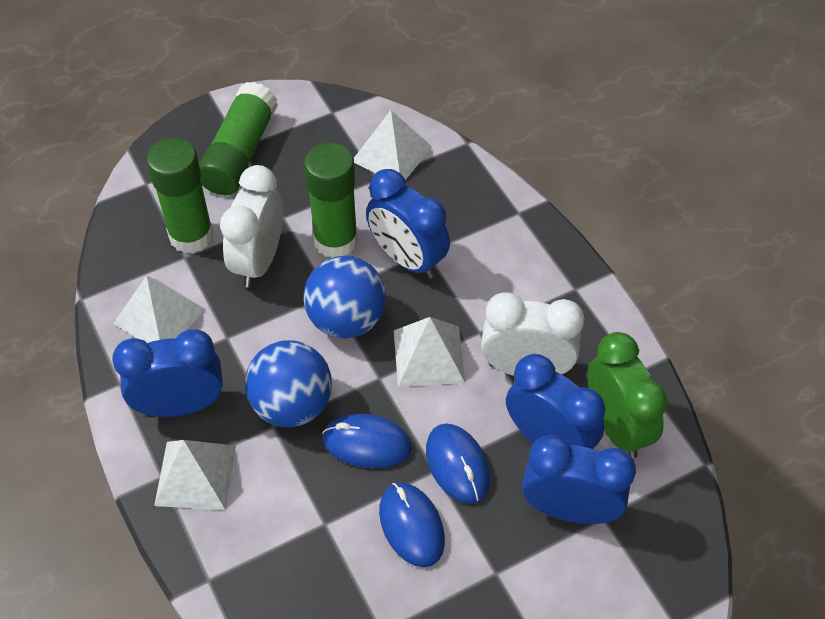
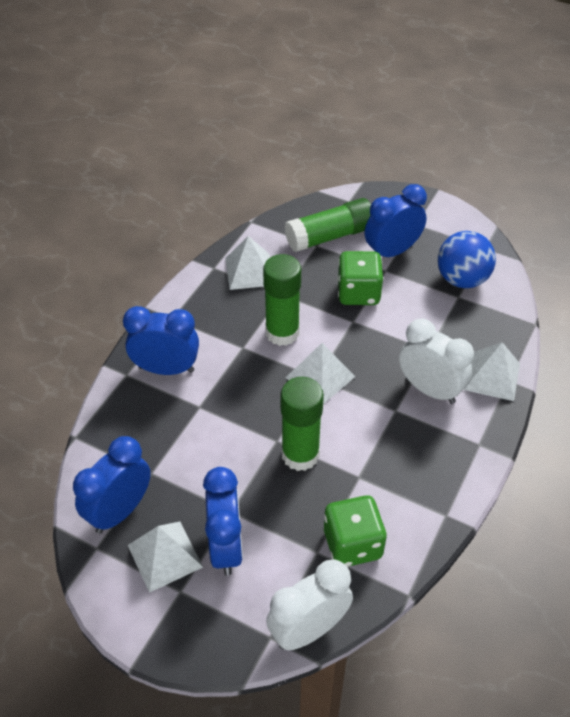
blue ball: [245,340,332,427] [303,256,386,339] = 2 -> [438,231,496,288] = 1
blue mouse: [322,414,411,468] [379,482,445,567] [426,423,490,504] = 3 -> none = 0
green clock: [587,332,668,459] = 1 -> none = 0
green dice: none = 0 -> [324,495,387,567] [337,251,383,305] = 2

